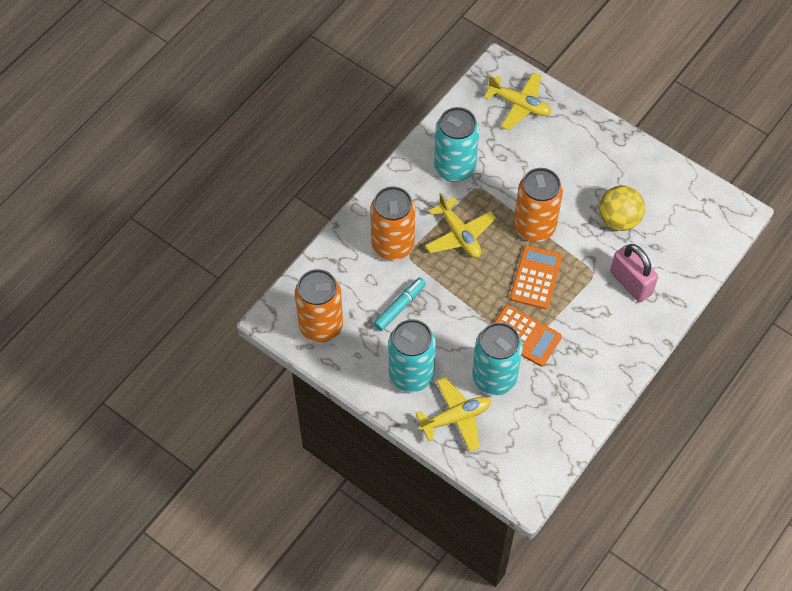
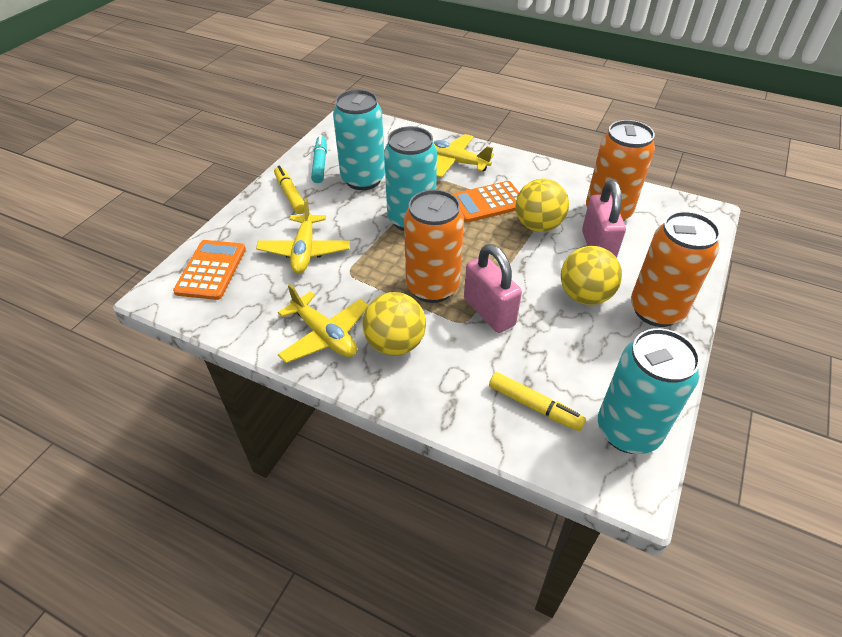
pink padlock: [610,244,658,303] = 1 -> [464,244,522,333] [582,180,626,258] = 2
yellow ball: [599,185,645,231] = 1 -> [363,292,426,356] [516,178,569,232] [561,246,622,305] = 3
yellow marker: none = 0 -> [274,166,304,214] [489,372,586,431] = 2

